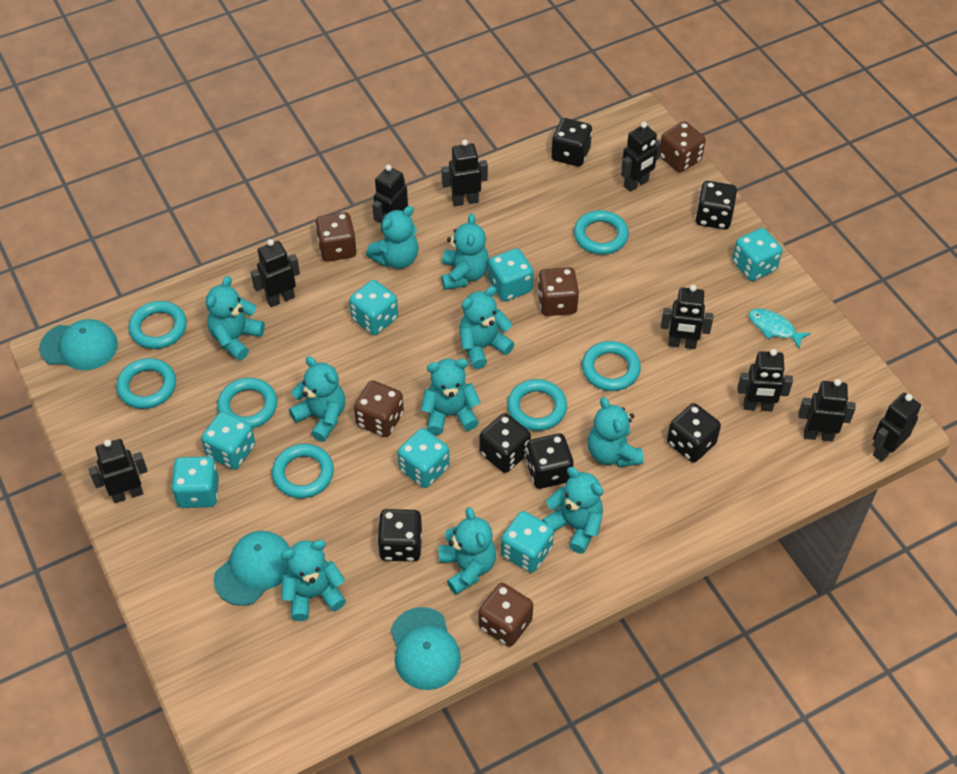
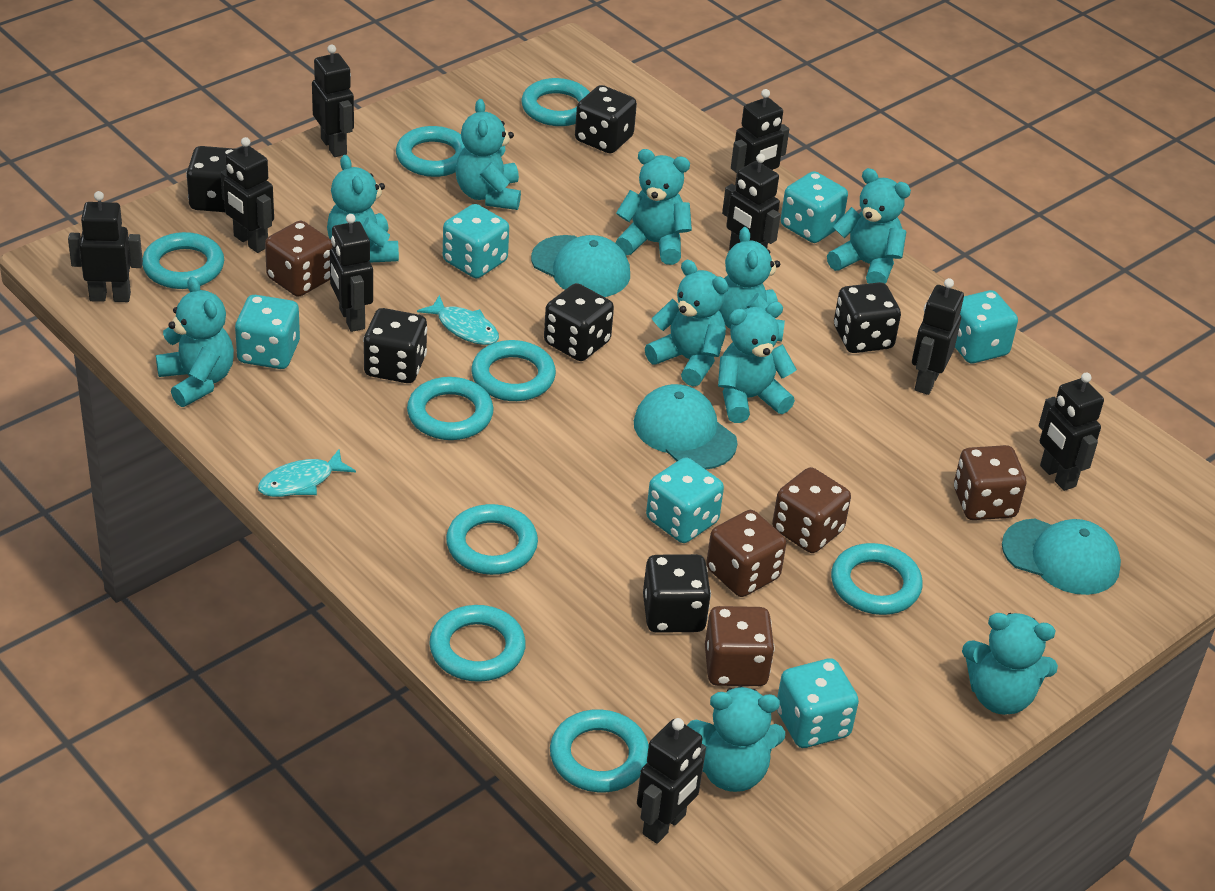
turquoise dice: [171,456,219,508] [201,412,255,470] [349,280,398,335] [398,428,450,488] [488,248,534,302] [501,511,554,573] [732,228,782,281] = 7 -> [235,295,300,369] [443,204,509,279] [646,457,724,543] [777,658,859,748] [781,171,848,243] [955,290,1018,363] = 6
turquoise fish: [749,308,811,349] = 1 -> [258,449,356,497] [417,295,499,345] = 2
turquoise ring: [116,358,176,409] [129,301,187,349] [217,378,277,428] [272,444,334,498] [507,379,567,431] [574,210,629,255] [582,341,641,391] = 7 -> [142,232,224,289] [396,126,465,177] [407,377,494,440] [429,605,526,682] [446,504,538,575] [471,340,556,401] [521,78,590,126] [550,709,649,792] [831,543,923,615] = 9

